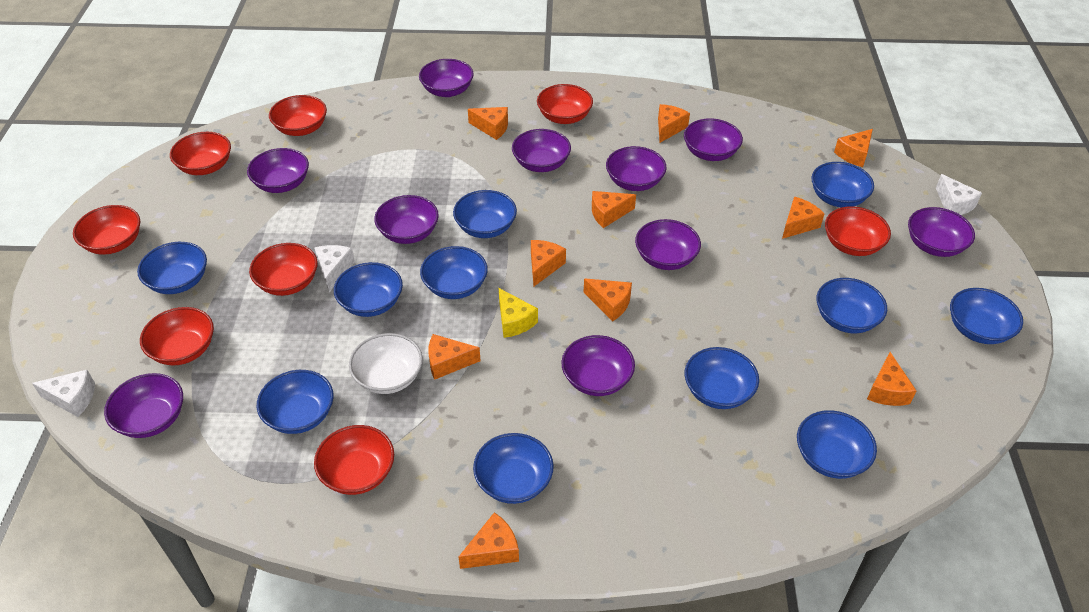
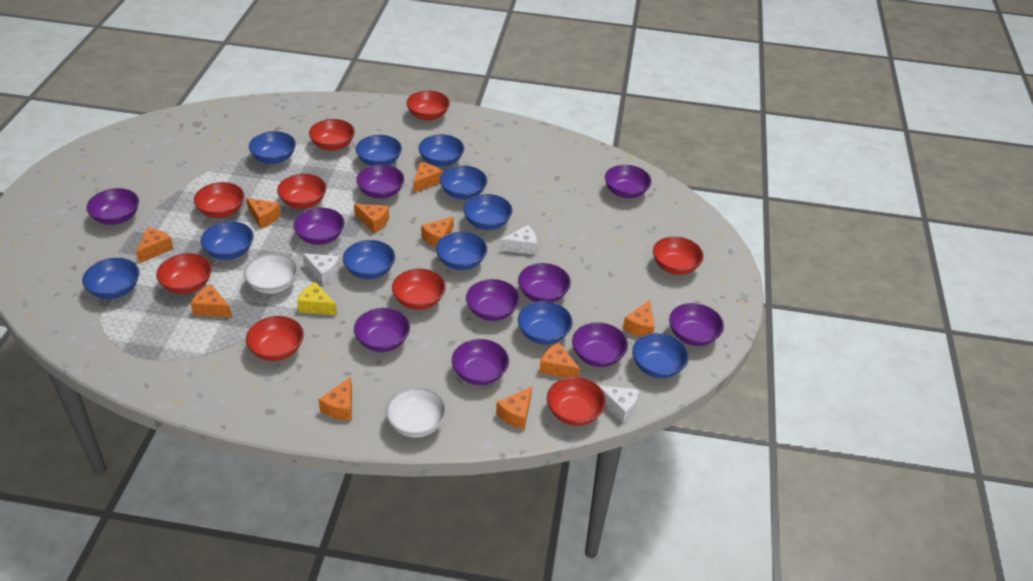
red bowl: [73,205,140,255] [140,307,214,365] [170,132,231,175] [249,243,318,296] [269,95,327,136] [314,425,394,495] [537,84,593,124] [825,206,891,256] = 8 -> [156,253,212,294] [194,182,245,218] [246,316,304,361] [277,174,327,209] [309,119,355,151] [392,268,446,310] [406,90,450,121] [547,377,606,426] [653,236,704,275] = 9
white bowl: [349,333,423,394] = 1 -> [244,253,298,294] [386,387,447,438] = 2

